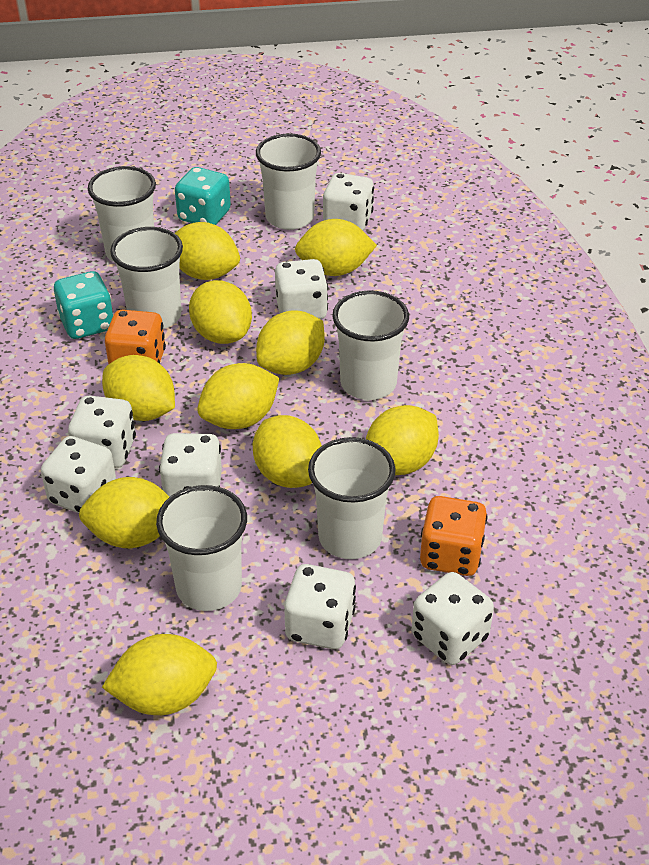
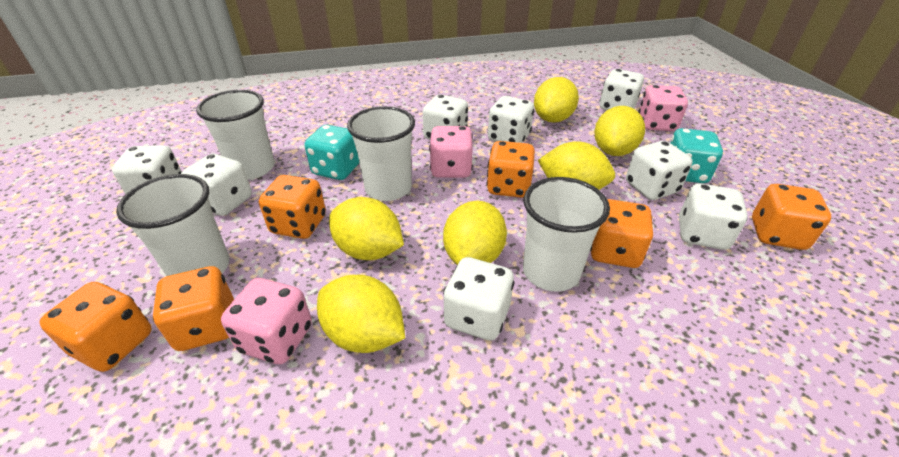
orange dice: [105,310,166,364] [420,496,488,576] = 2 -> [39,282,152,372] [153,266,234,351] [259,175,326,239] [487,141,535,198] [590,199,653,268] [752,184,831,250] = 6
pink dice: none = 0 -> [221,278,312,364] [429,126,473,178] [638,85,688,131] = 3
white cup: [88,166,156,262] [110,227,183,329] [156,485,247,611] [256,134,321,230] [308,437,396,559] [332,290,409,400] = 6 -> [116,174,230,276] [196,90,275,179] [347,106,415,201] [523,177,610,292] = 4
white dice: [41,436,116,513] [68,396,136,468] [159,433,222,497] [275,259,328,319] [284,564,356,649] [323,173,374,230] [412,572,494,665] = 7 -> [112,145,182,194] [181,154,252,216] [423,95,468,140] [443,257,514,341] [488,96,534,143] [599,69,644,110] [626,141,693,200] [679,183,748,250] = 8
yellow lemon: [79,477,169,548] [102,355,175,421] [102,634,217,715] [175,222,240,280] [189,280,252,344] [197,363,279,429] [253,415,322,488] [256,310,324,375] [295,219,377,276] [366,405,439,475] = 10 -> [317,275,405,353] [329,197,404,260] [443,201,507,265] [534,77,579,123] [538,141,615,190] [594,106,645,156] = 6

